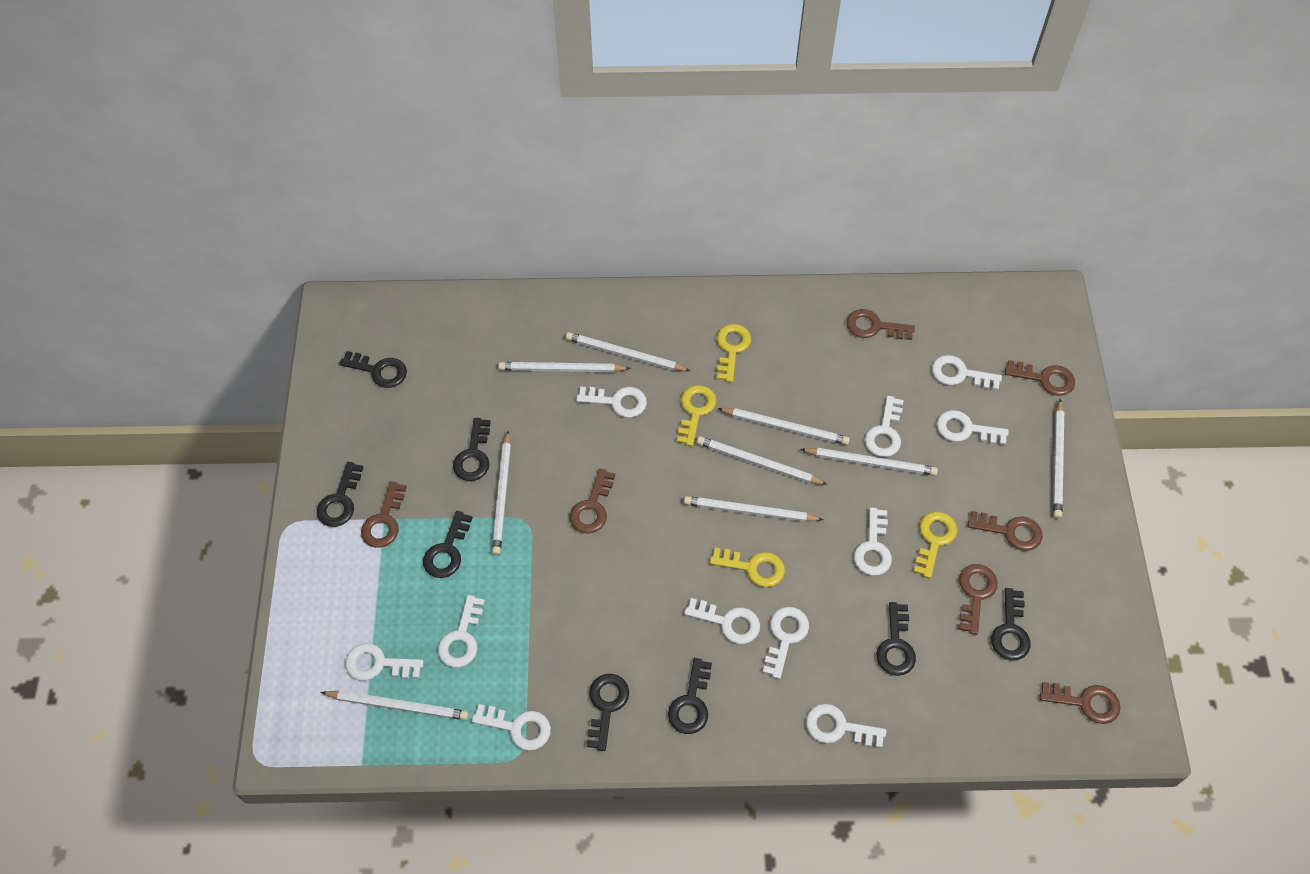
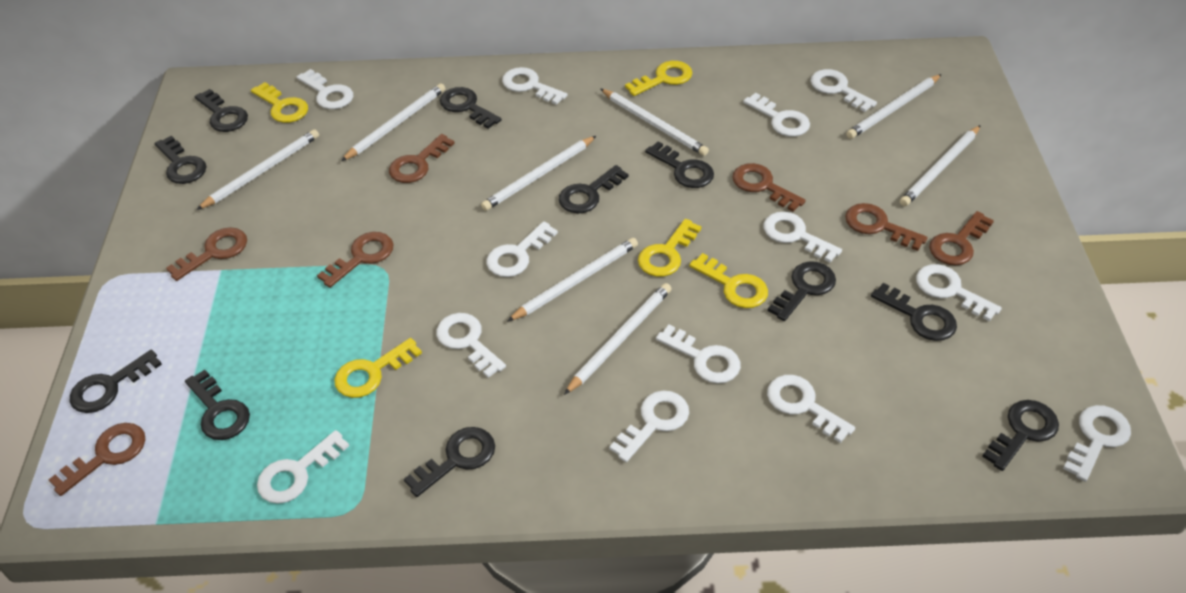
black key: [317,462,364,527] [339,351,407,388] [423,511,473,578] [453,418,491,481] [587,674,629,751] [668,658,712,734] [876,602,916,676] [991,588,1031,661] = 8 -> [70,350,162,413] [155,136,207,184] [185,370,250,440] [195,89,248,132] [404,427,495,497] [440,87,501,129] [559,165,628,213] [645,141,714,188] [768,261,836,321] [871,283,957,341] [982,400,1059,471] = 11
white key: [345,643,424,681] [438,595,485,668] [472,704,551,751] [576,387,647,418] [684,598,760,644] [763,607,809,679] [806,704,886,748] [854,507,892,576] [865,396,904,457] [932,355,1002,390] [937,410,1009,445] = 11 -> [257,430,349,504] [297,69,353,109] [436,313,506,378] [487,221,558,277] [502,67,567,105] [609,390,689,462] [656,325,741,384] [743,93,810,137] [764,212,842,263] [767,375,855,443] [811,69,877,112] [916,264,1002,321] [1063,405,1131,481] = 13
white pencil: [321,690,469,720] [492,431,511,555] [498,362,631,372] [566,332,690,371] [684,496,824,522] [697,436,828,485] [717,408,850,445] [800,448,938,476] [1053,399,1064,519] = 9 -> [196,129,319,210] [341,83,445,161] [481,136,596,211] [507,238,638,322] [564,283,672,395] [601,89,709,156] [846,74,942,139] [900,125,981,206] = 8
yellow key: [677,385,717,446] [710,548,785,587] [717,324,751,382] [914,512,957,578] = 4 -> [251,82,308,123] [334,338,422,398] [625,61,692,96] [638,219,701,277] [689,253,768,308] = 5

